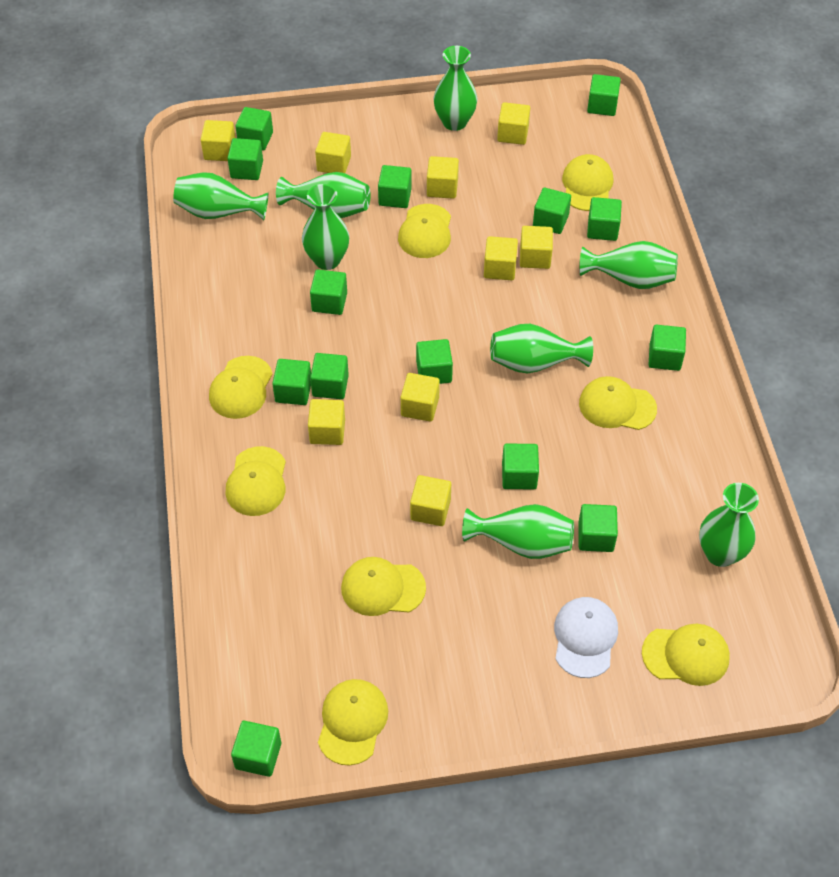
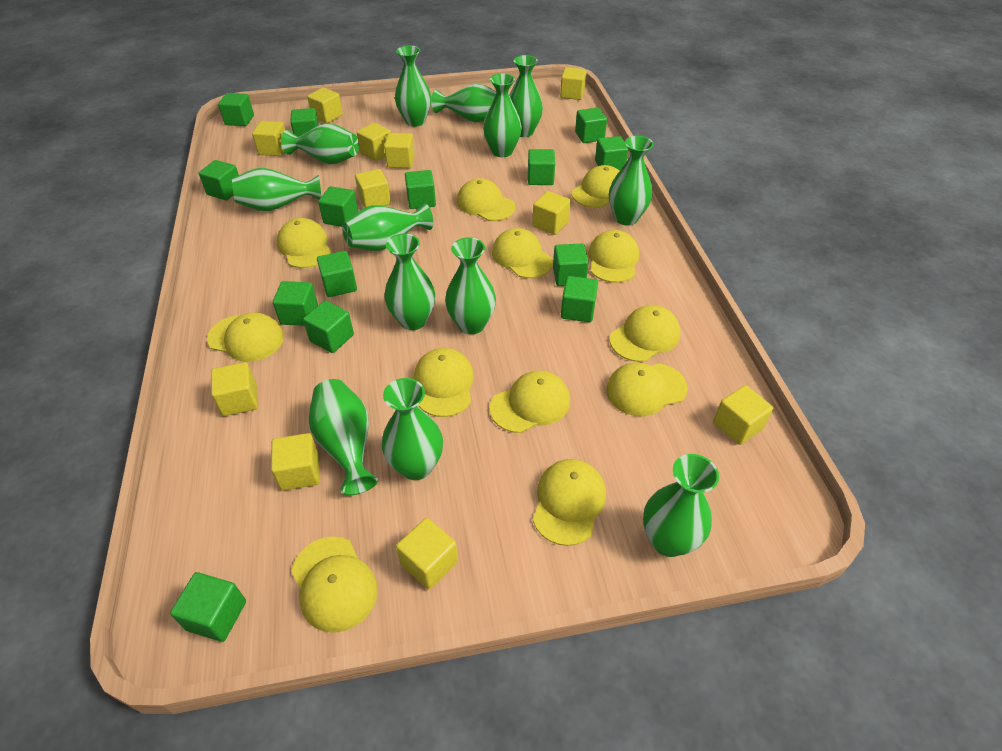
green vase: [173,172,269,220] [276,172,371,218] [302,184,349,270] [433,46,478,131] [462,504,574,559] [490,324,593,373] [579,241,678,289] [699,483,759,567] = 8 -> [232,168,321,211] [281,123,359,164] [309,379,378,495] [342,203,433,251] [382,378,443,480] [384,233,435,330] [395,45,431,127] [431,84,496,122] [445,237,496,334] [483,73,522,157] [509,55,543,137] [609,136,654,226] [643,454,719,557] = 13
white cap: [554,597,618,678] = 1 -> none = 0
yellow cap: [209,356,273,419] [225,446,286,516] [318,679,388,766] [341,557,426,616] [398,204,451,258] [562,154,614,211] [579,376,657,430] [642,624,730,686] = 8 -> [207,312,284,362] [277,218,331,268] [291,536,378,633] [414,348,474,417] [457,178,516,221] [490,370,570,433] [492,228,553,278] [533,459,606,546] [572,165,619,208] [588,230,639,283] [606,362,688,417] [609,305,681,362] = 12
yellow cube: [200,120,235,161] [308,399,345,445] [315,132,351,173] [401,373,440,422] [410,475,451,526] [427,156,459,199] [484,236,518,280] [497,102,530,145] [520,226,553,269] = 9 -> [211,362,258,416] [252,121,285,156] [271,433,320,491] [307,87,343,123] [355,169,391,208] [357,123,391,161] [384,133,415,168] [396,518,458,590] [532,191,571,235] [560,67,587,100] [713,385,773,445] = 11

